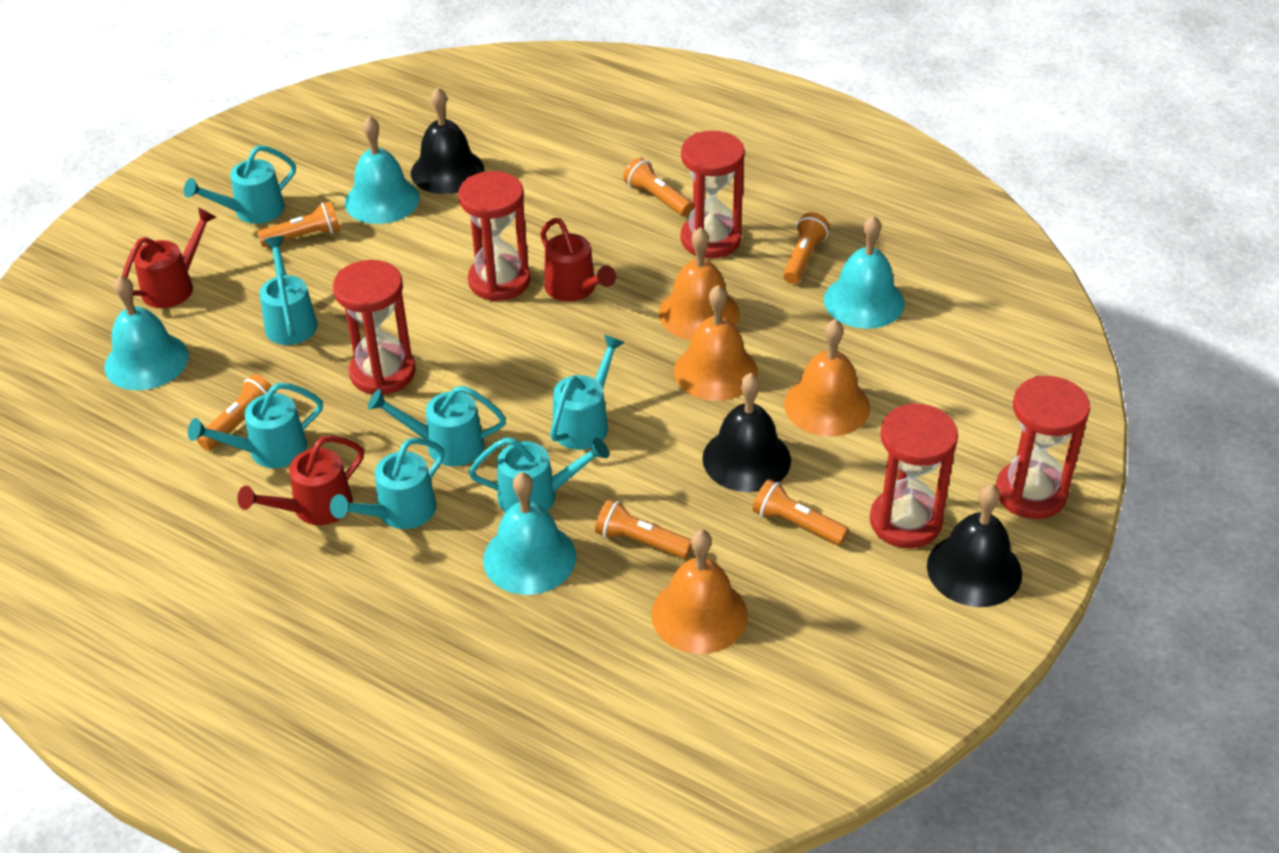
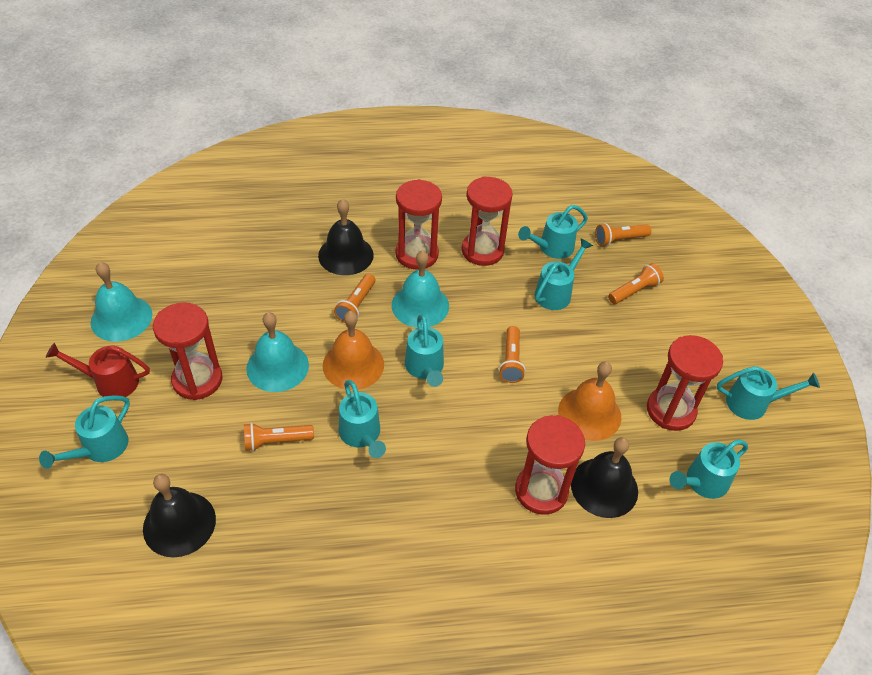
orange bell: [651,529,748,654] [659,227,740,340] [674,285,758,401] [784,319,870,437] = 4 -> [323,311,384,390] [558,361,621,441] = 2
orange flashlight: [196,374,276,451] [257,201,340,247] [595,499,692,559] [623,157,693,216] [753,479,849,545] [783,212,829,284] = 6 -> [244,423,314,451] [334,274,375,323] [499,326,525,383] [595,223,651,246] [608,263,664,304] = 5
red watering can: [122,208,216,308] [237,435,364,525] [540,218,616,302] = 3 -> [46,343,150,397] = 1
turquoise bell: [104,276,189,390] [345,116,420,224] [483,472,576,595] [824,215,905,329] = 4 -> [91,262,152,342] [246,312,309,392] [392,250,449,328] = 3

